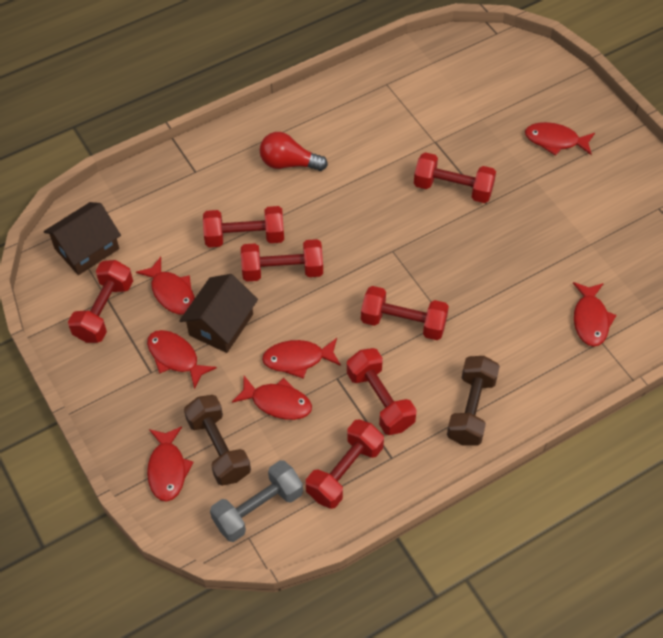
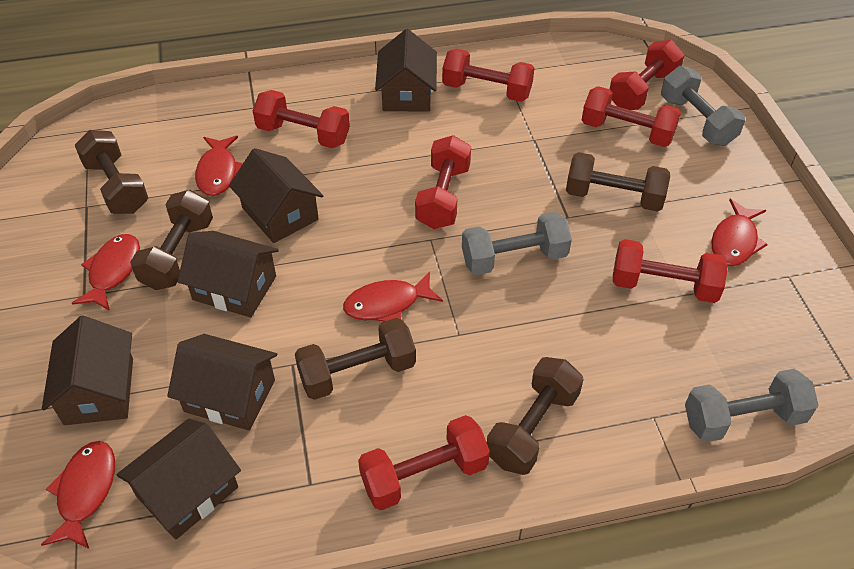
brown dumbbell: [184,395,251,486] [447,356,500,446] = 2 -> [75,130,148,214] [130,190,213,290] [295,318,416,400] [487,357,584,475] [566,152,670,212] = 5
brown house: [44,202,121,275] [179,274,258,353] = 2 -> [42,316,133,425] [116,418,241,540] [167,334,277,431] [178,231,279,318] [229,148,323,243] [375,29,437,112] = 6
grey dumbbell: [210,460,303,542] = 1 -> [462,212,572,275] [661,66,745,146] [685,369,819,442] = 3
red fish: [136,257,195,315] [147,330,217,389] [147,426,194,501] [232,376,312,420] [262,338,341,379] [525,122,595,156] [573,282,616,347] = 7 -> [41,441,115,549] [72,234,140,311] [195,136,243,196] [343,271,443,321] [711,199,768,266] = 5
red light bulb: [260,132,328,171] = 1 -> none = 0

